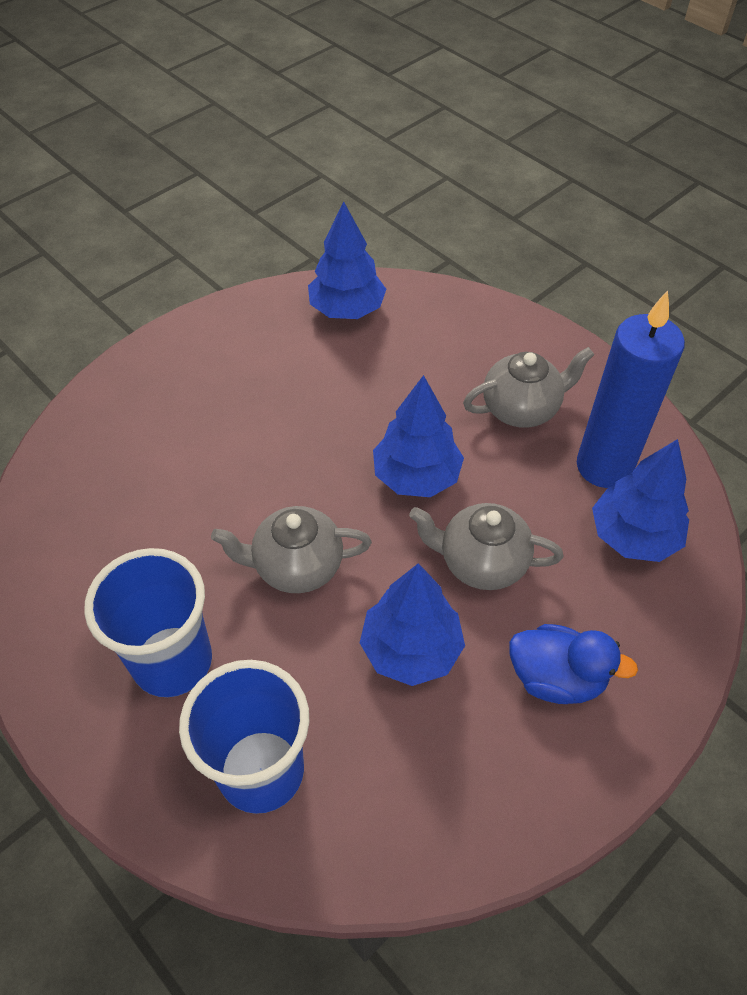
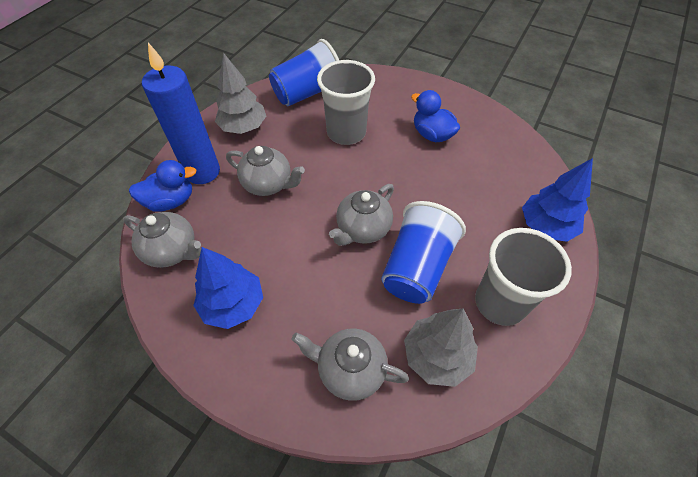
blue duck: [509,624,638,704] = 1 -> [129,160,197,212] [411,90,460,142] = 2
blue tree: [308,201,386,319] [360,563,465,686] [373,375,464,497] [592,439,689,562] = 4 -> [193,247,263,329] [522,158,593,242] = 2
grey cup: none = 0 -> [317,60,375,145] [475,228,572,326] = 2
grey teapot: [211,506,372,593] [409,503,564,590] [463,347,594,428] = 3 -> [123,212,201,268] [226,146,305,196] [292,328,409,401] [329,184,394,246] = 4
grey tree: none = 0 -> [215,53,266,134] [404,309,478,387] = 2

